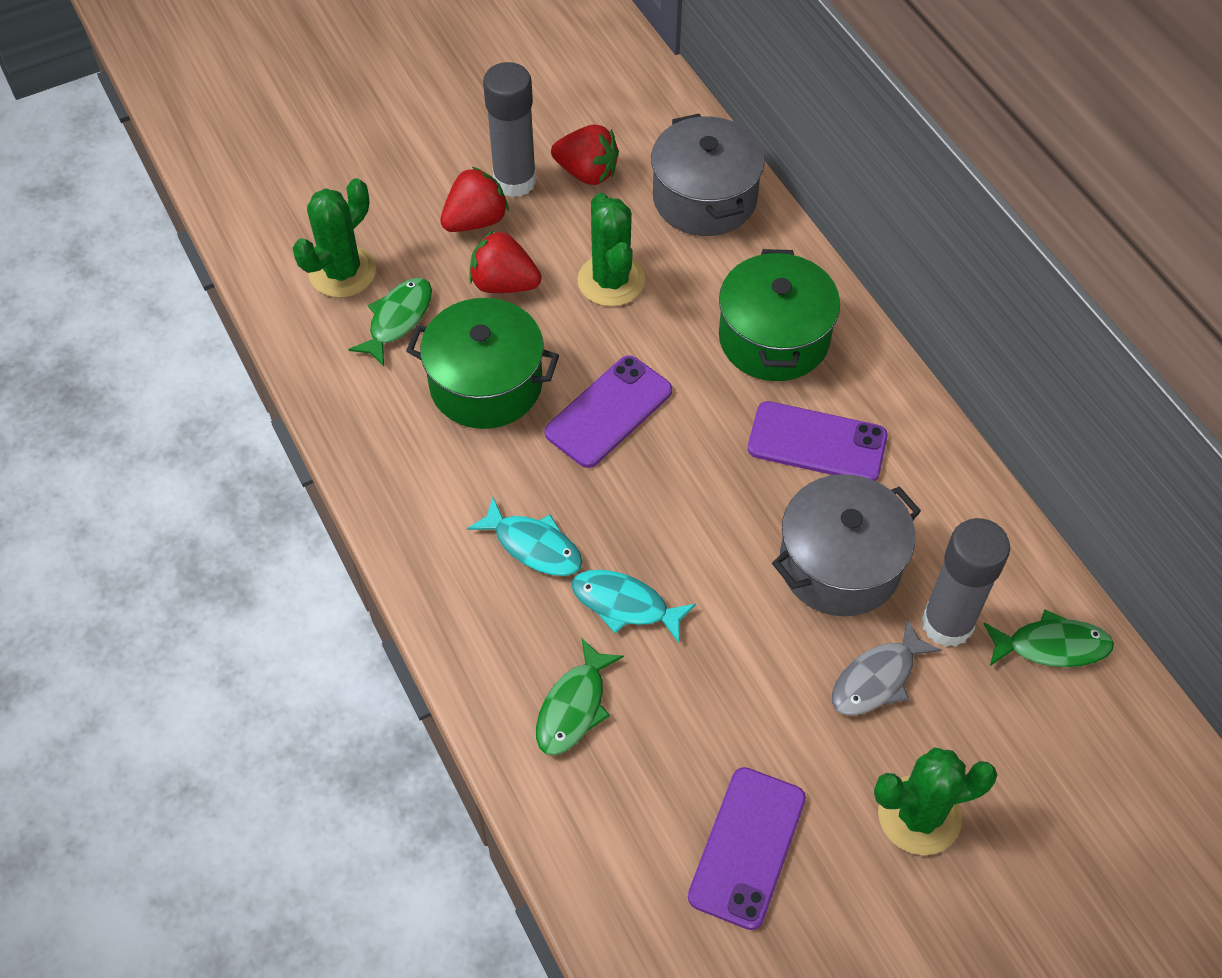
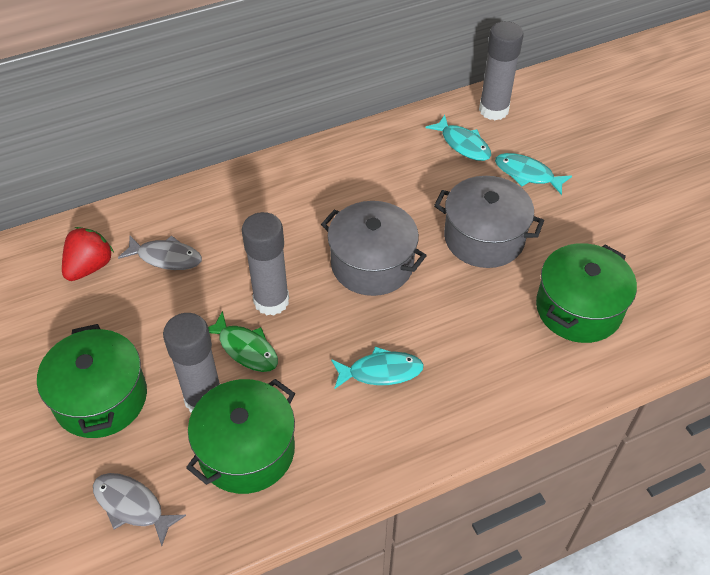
green cactus: [292,178,376,298] [577,193,645,307] [874,747,997,855] = 3 -> none = 0
green fish: [348,278,432,366] [536,638,624,755] [984,610,1114,667] = 3 -> [208,311,278,372] = 1
green pot: [406,298,559,429] [719,249,840,381] = 2 -> [37,324,147,438] [186,379,295,494] [536,243,637,343] = 3
grey fish: [832,618,942,716] = 1 -> [93,473,186,546] [118,235,202,270] = 2
grey glue stick: [483,62,536,197] [921,518,1010,647] = 2 -> [163,313,220,413] [242,212,289,316] [479,21,524,120] = 3
purple phone: [544,355,672,468] [688,767,806,930] [748,401,888,481] = 3 -> none = 0
red strawberry: [440,167,509,232] [469,230,541,293] [551,125,619,185] = 3 -> [62,227,114,281] = 1
turquoise fish: [467,497,583,576] [572,570,696,643] = 2 -> [331,346,424,389] [426,115,491,161] [495,153,572,195] = 3

